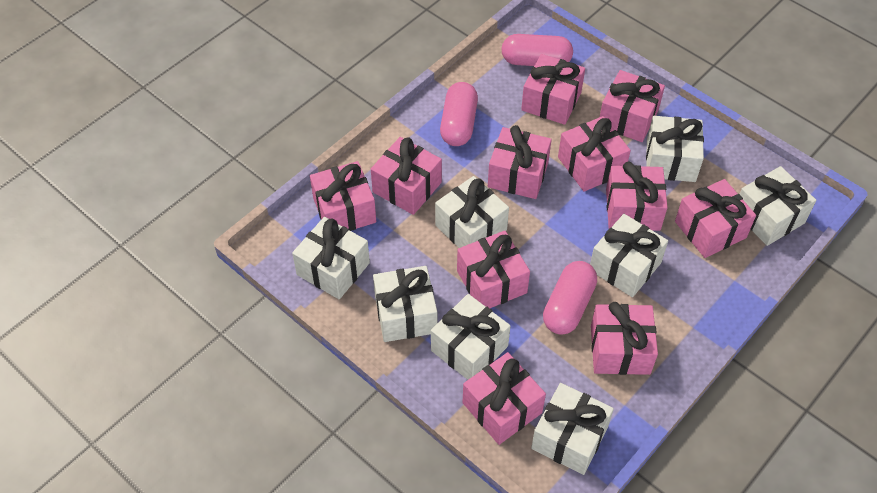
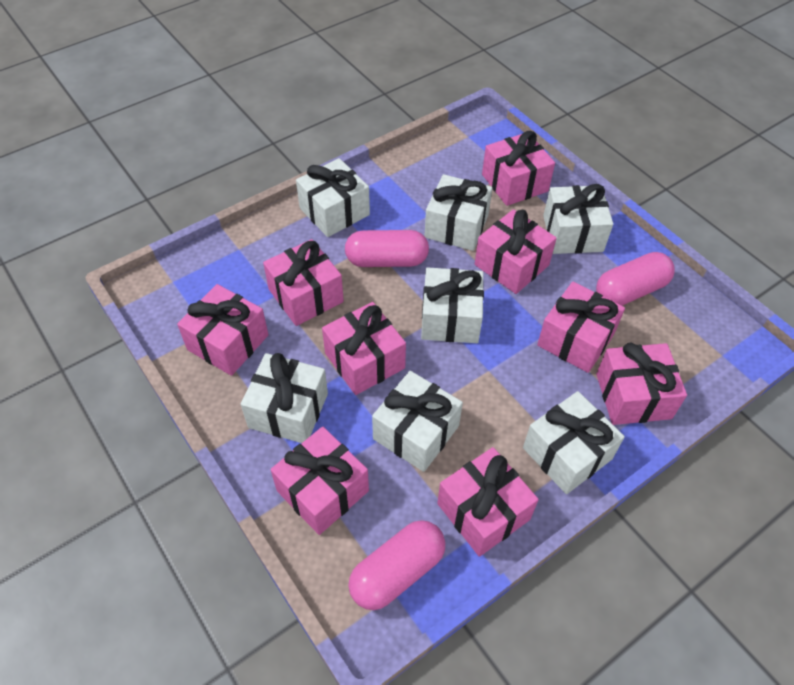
pink gift: [310,161,376,231] [371,137,442,215] [457,231,530,308] [463,352,546,445] [488,125,552,199] [521,54,585,125] [558,116,631,192] [591,302,658,375] [600,70,665,142] [606,162,668,231] [675,179,756,258] = 11 -> [177,284,269,376] [263,239,344,326] [270,427,369,535] [322,302,406,395] [437,447,539,557] [475,209,557,294] [482,131,555,206] [537,282,625,373] [596,343,687,425] = 9
white gift: [292,217,370,299] [373,266,437,342] [431,294,510,380] [435,176,509,248] [531,383,614,475] [590,214,668,297] [646,116,704,182] [740,166,816,246] = 8 -> [241,353,328,443] [296,158,370,237] [372,371,463,472] [421,267,484,343] [424,174,493,251] [523,391,625,494] [543,184,613,254] = 7

